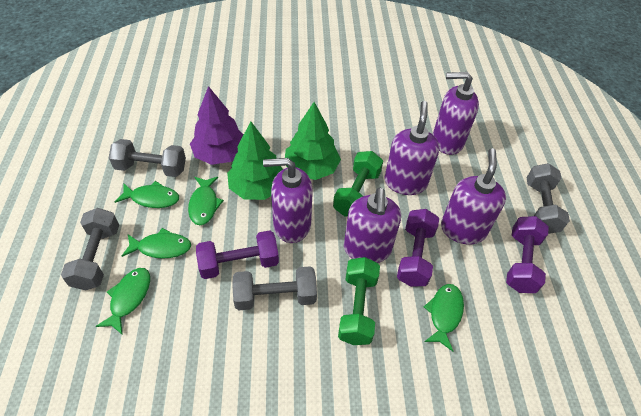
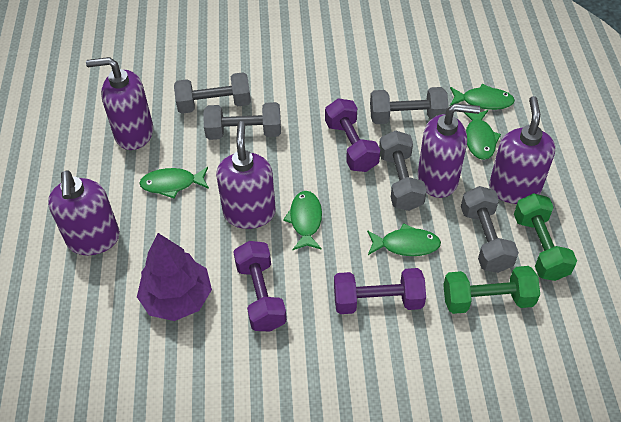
green tree: [227,122,283,200] [285,102,341,180] = 2 -> none = 0
grey dumbbell: [61,208,119,291] [109,139,186,177] [232,266,317,310] [527,163,570,234] = 4 -> [174,72,251,114] [203,102,281,140] [370,87,449,124] [379,130,427,211] [461,186,519,273] = 5

